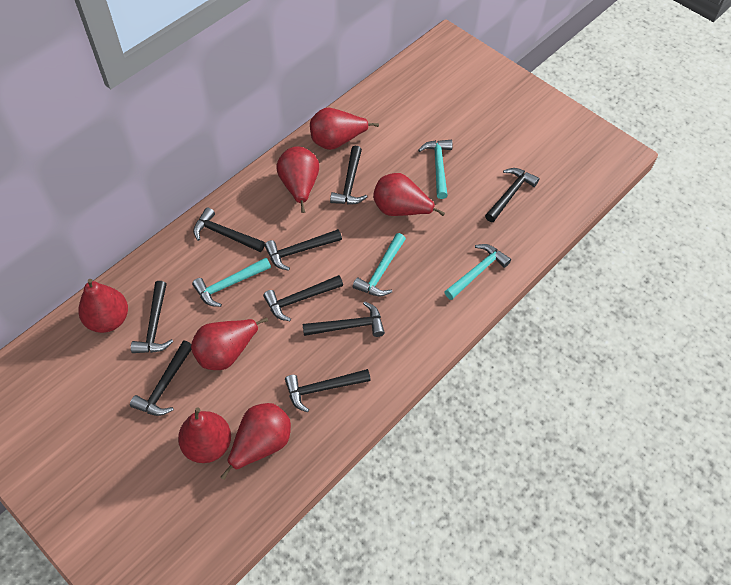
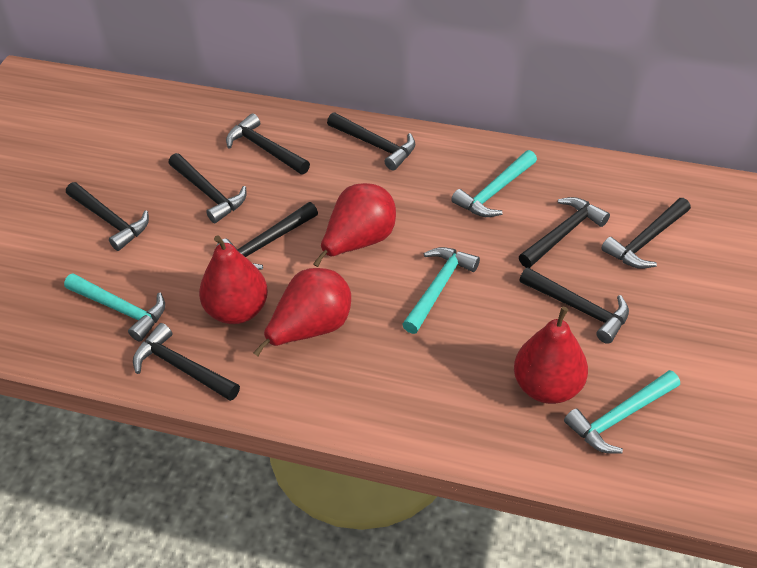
red pear: [78,279,128,333] [178,408,231,463] [191,317,268,370] [221,403,291,480] [276,146,319,213] [310,108,379,150] [373,173,445,216] = 7 -> [199,235,268,324] [253,268,351,356] [313,183,396,267] [514,307,588,404] = 4

